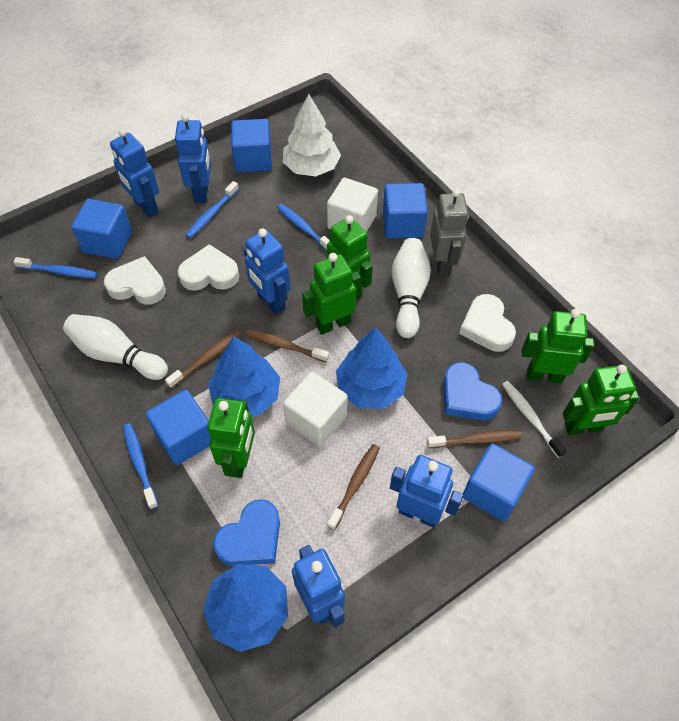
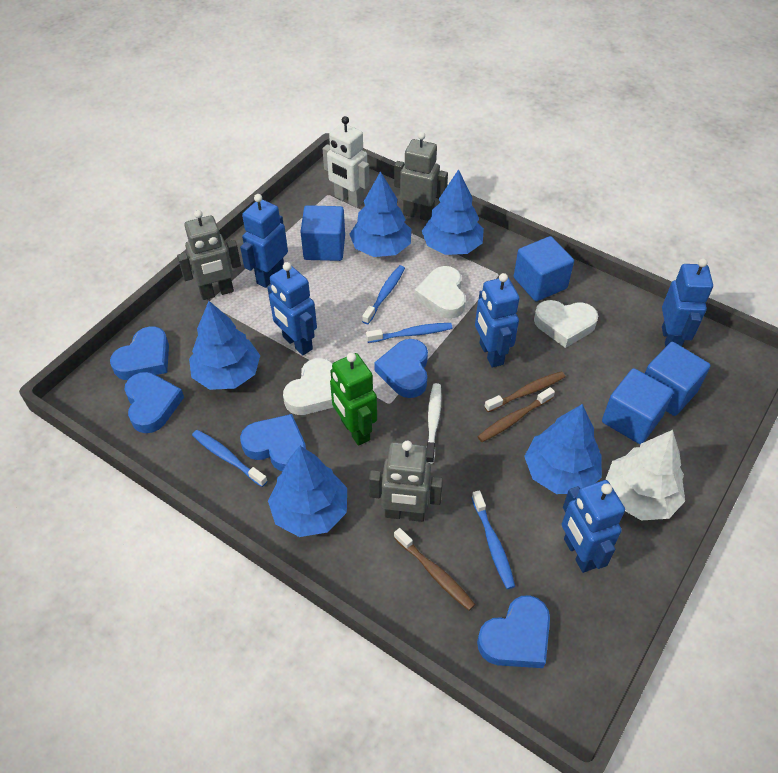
blue cube: [71,199,132,259] [146,390,211,465] [231,119,272,172] [383,183,428,238] [463,443,535,521] = 5 -> [300,205,345,261] [514,236,574,301] [602,368,674,444] [645,342,711,416] = 4
blue heart: [213,499,280,566] [443,362,502,420] = 2 -> [110,326,169,380] [124,372,184,433] [240,414,306,471] [374,339,428,398] [477,595,550,668] = 5
blue tree: [203,564,288,652] [208,336,280,416] [336,327,407,409] = 3 -> [189,301,260,390] [268,446,347,537] [349,171,411,257] [422,169,484,255] [524,404,602,494] = 5
brown toothbrush: [165,330,240,389] [246,329,329,362] [327,444,380,530] [427,430,522,448] = 4 -> [394,528,475,610] [477,387,555,442] [484,371,565,412] = 3
green robot: [207,398,255,478] [302,253,361,335] [327,215,373,300] [522,309,594,384] [562,365,639,435] = 5 -> [330,353,377,446] = 1
grey robot: [430,189,469,276] = 1 -> [177,210,241,300] [369,441,443,522] [394,132,448,221] = 3
white bowling pin: [63,314,168,380] [392,238,431,338] = 2 -> none = 0
white cube: [283,372,348,447] [327,177,378,232] = 2 -> none = 0
white robot: none = 0 -> [322,116,370,208] = 1

